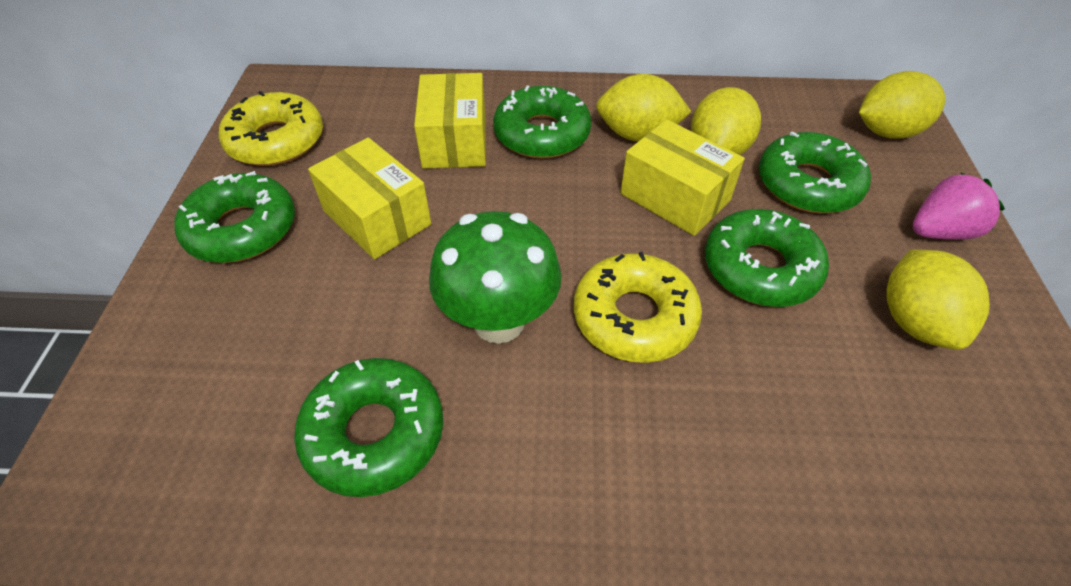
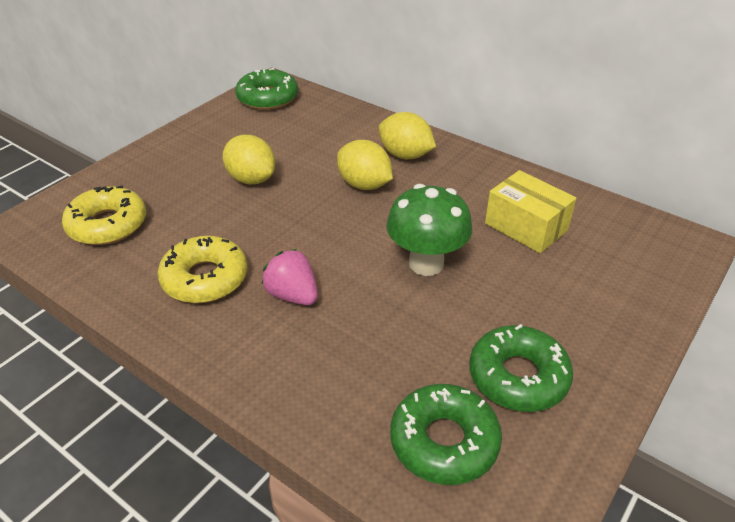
green donut: [174,171,295,263] [294,358,443,497] [493,85,592,159] [705,209,829,307] [759,132,871,213] = 5 -> [235,68,298,110] [390,384,502,485] [469,324,573,412] = 3
yellow box: [308,137,431,259] [414,73,486,168] [620,119,745,236] = 3 -> [485,170,576,253] = 1
yellow lemon: [596,74,691,142] [691,87,761,155] [859,71,946,139] [886,250,990,350] = 4 -> [223,135,275,185] [337,140,393,190] [379,112,436,159] = 3

